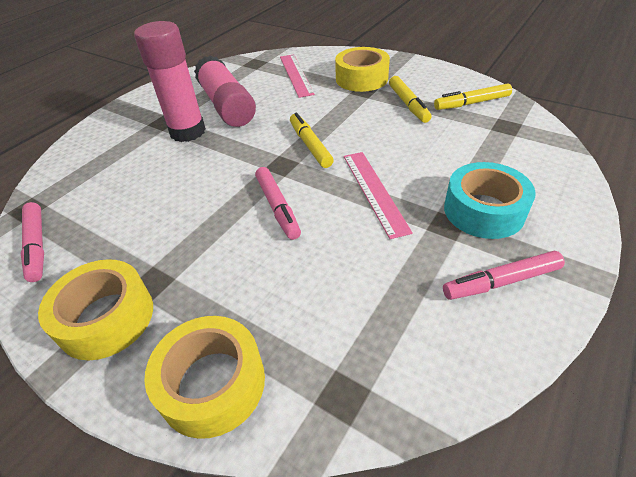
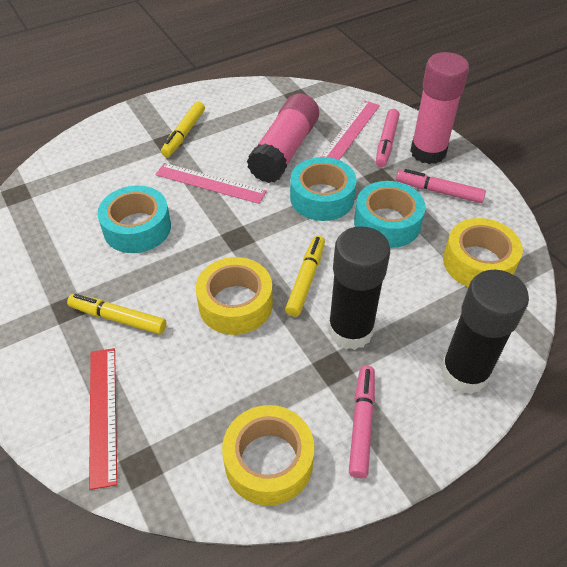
black glue stick: none = 0 -> [328,226,390,350] [440,270,529,394] = 2
red ruler: none = 0 -> [89,348,117,490] = 1
turquoise tape: [444,162,536,239] = 1 -> [97,185,171,253] [290,157,357,221] [354,181,426,248] = 3

